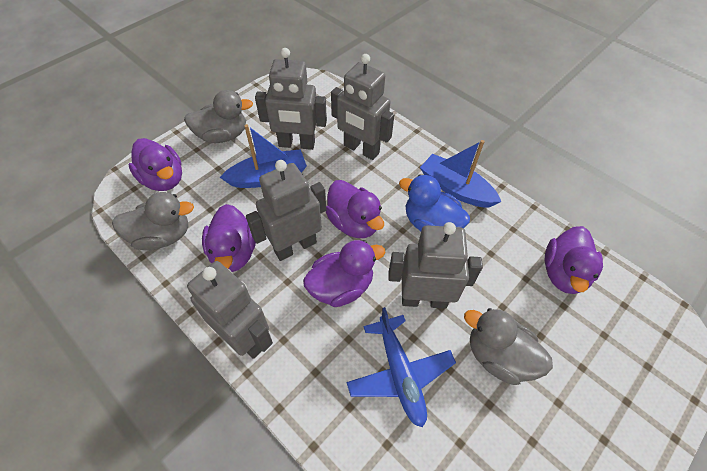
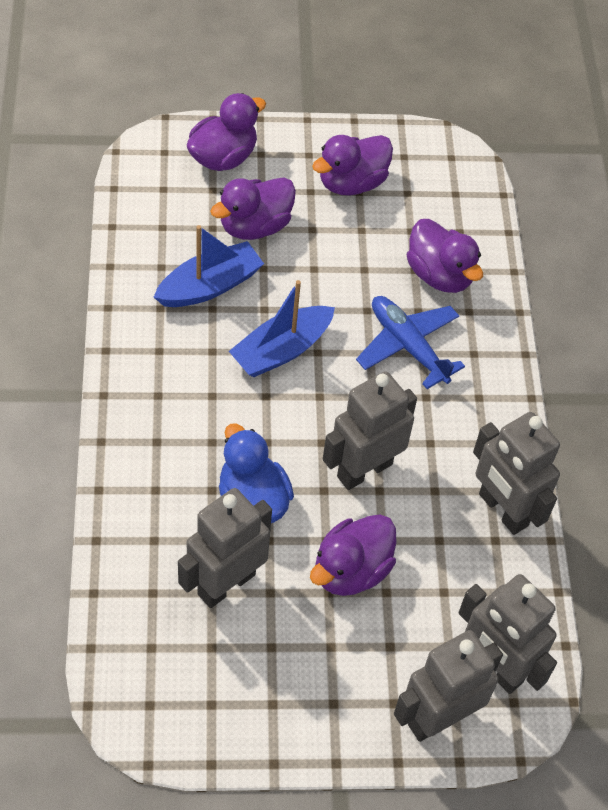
grey duck: [112,192,194,250] [184,90,253,143] [464,308,553,385] = 3 -> none = 0

